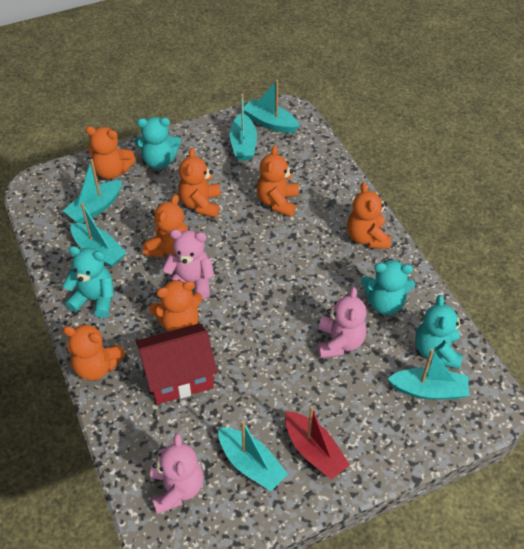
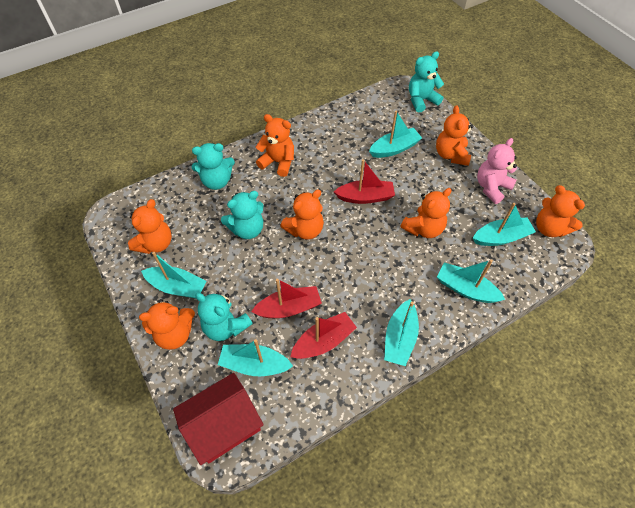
pink teddy bear: [150,433,203,514] [162,229,214,299] [317,287,367,358] = 3 -> [477,138,517,204] = 1
red boat: [285,406,350,480] = 1 -> [251,279,322,318] [290,312,357,359] [334,159,395,204] = 3

